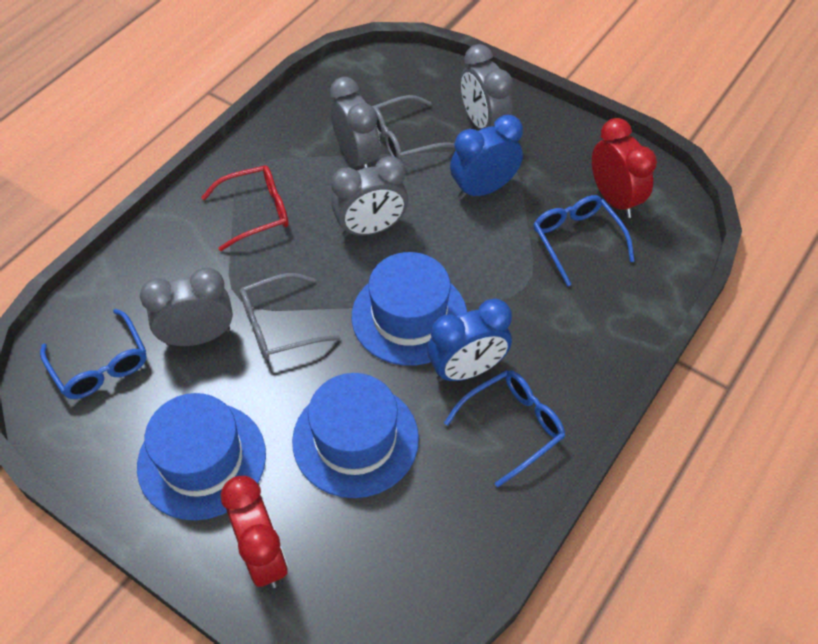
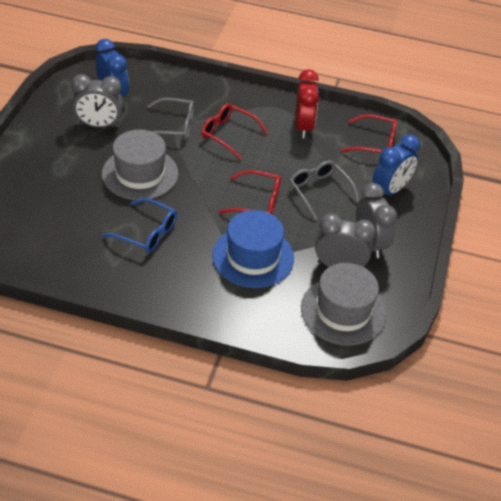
blue glasses: [40,309,147,399] [444,370,565,487] [533,195,635,287] = 3 -> [102,198,177,253] = 1
blue hat: [137,393,266,520] [292,373,419,498] [352,252,467,366] = 3 -> [212,210,294,288] = 1
grey clock: [140,268,233,346] [330,77,380,168] [331,156,408,237] [461,44,513,130] = 4 -> [71,74,123,128] [315,213,376,267] [356,183,397,258] = 3
grey hat: none = 0 -> [102,129,179,200] [301,263,386,346] = 2
red clock: [221,476,288,588] [592,118,657,218] = 2 -> [295,69,319,138] = 1
red glasses: [201,165,289,251] = 1 -> [201,103,268,160] [219,170,281,214] [340,114,397,153] = 3

